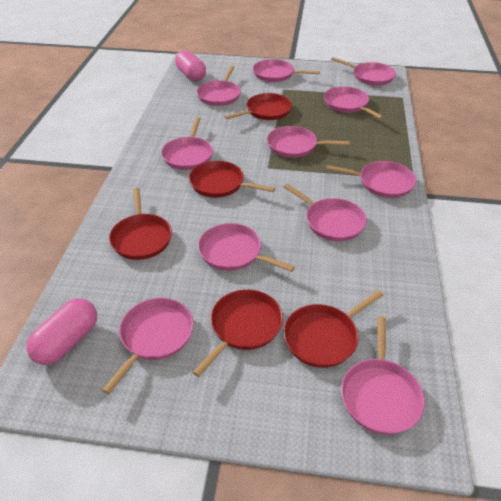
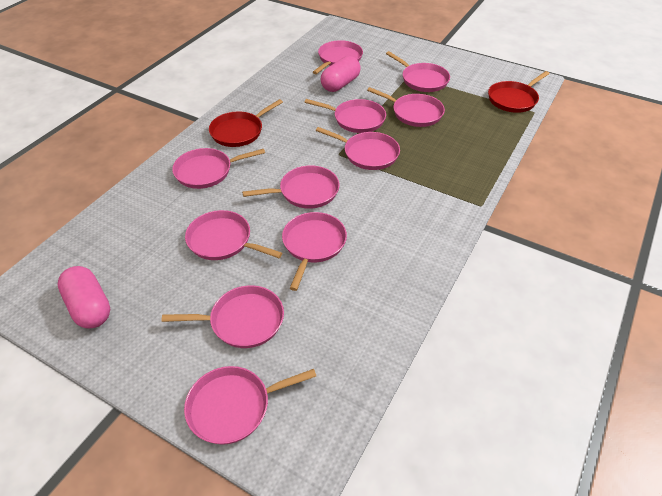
red pan: [109,188,172,260] [189,161,275,198] [193,289,283,377] [225,93,292,120] [284,290,383,368] = 5 -> [209,99,283,147] [488,71,550,113] = 2

